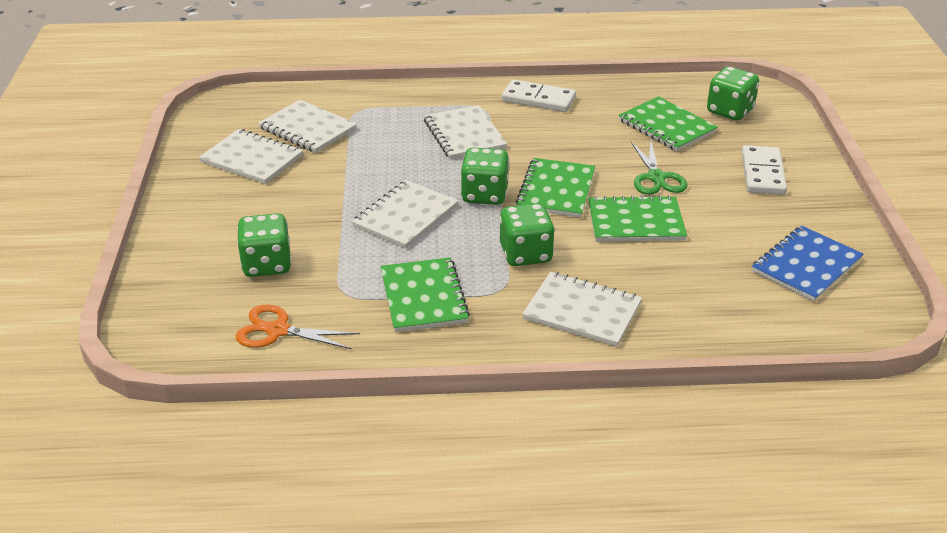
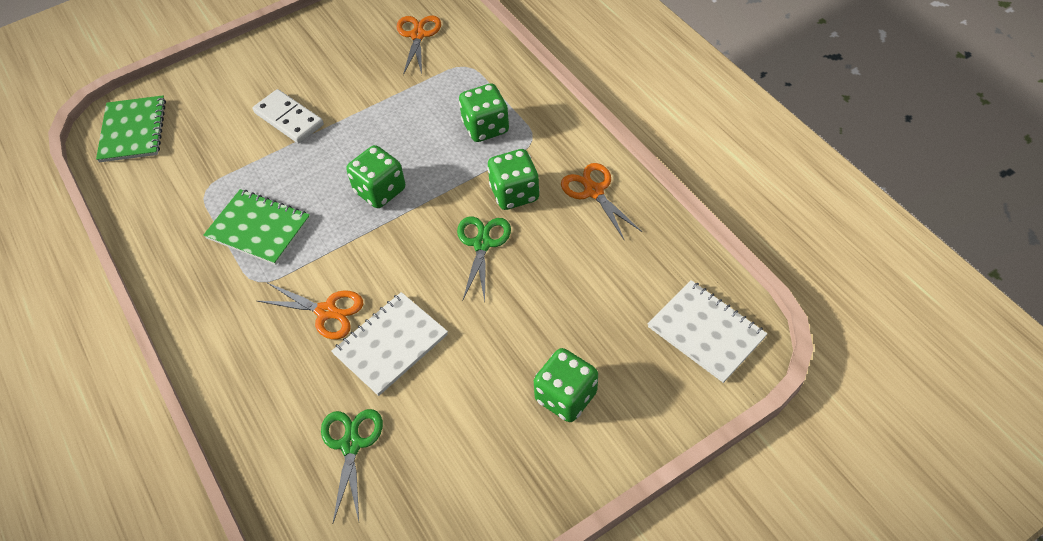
blue notebook: [752,225,863,302] = 1 -> none = 0
green notebook: [380,257,470,332] [515,158,595,218] [588,195,687,241] [618,96,718,151] = 4 -> [96,95,166,162] [203,189,310,265] = 2
green scissors: [631,139,688,195] = 1 -> [321,409,383,523] [457,216,511,301] = 2
orange scissors: [236,304,360,349] = 1 -> [257,283,363,340] [397,16,441,75] [561,163,642,241] = 3
white domino: [502,79,576,112] [742,145,787,195] = 2 -> [253,89,324,144] = 1
white notebook: [199,129,303,184] [258,100,357,153] [352,180,459,248] [424,105,507,159] [522,272,642,347] = 5 -> [331,292,448,396] [648,280,768,383] = 2

